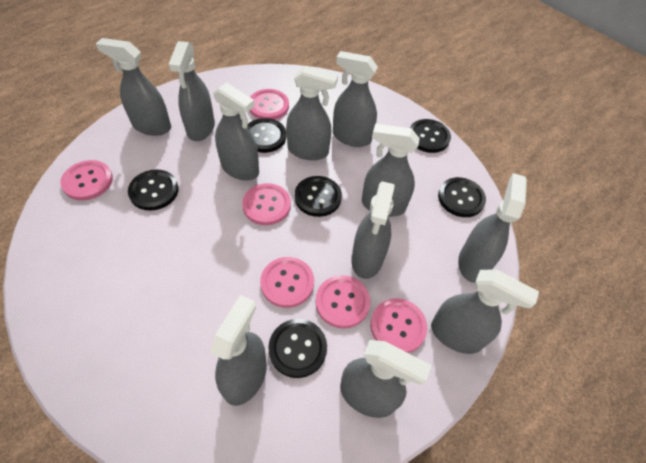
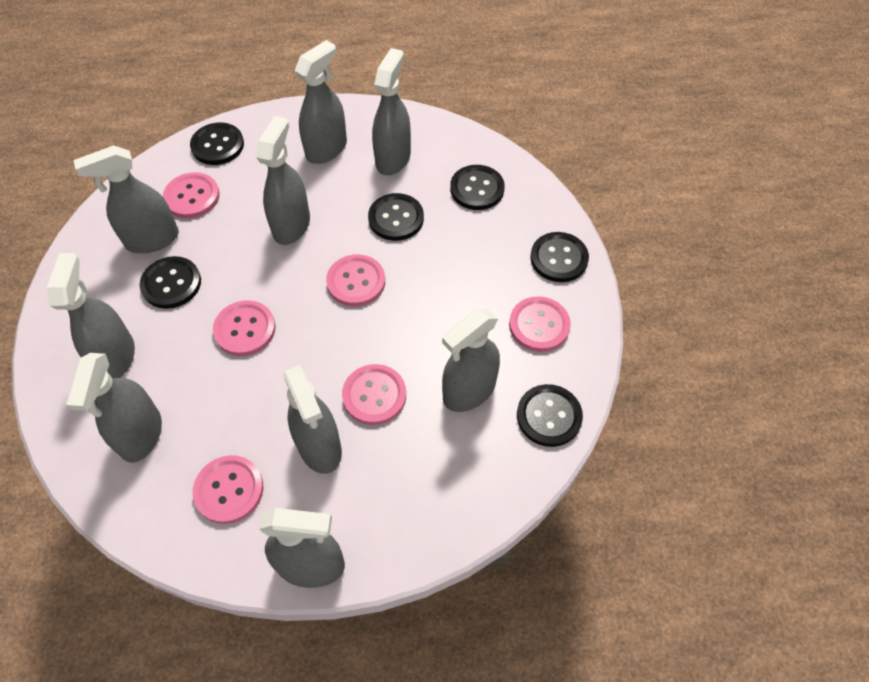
grey spray bottle: [96,38,171,136] [168,41,215,141] [210,295,267,406] [213,83,259,181] [286,66,338,160] [333,51,378,147] [340,340,432,418] [351,181,395,279] [362,124,420,217] [431,269,539,354] [458,173,527,283] = 11 -> [47,253,135,378] [66,353,162,463] [74,145,179,253] [256,116,310,245] [260,508,345,588] [283,365,342,474] [294,40,347,164] [372,48,411,175] [442,309,500,412] = 9

